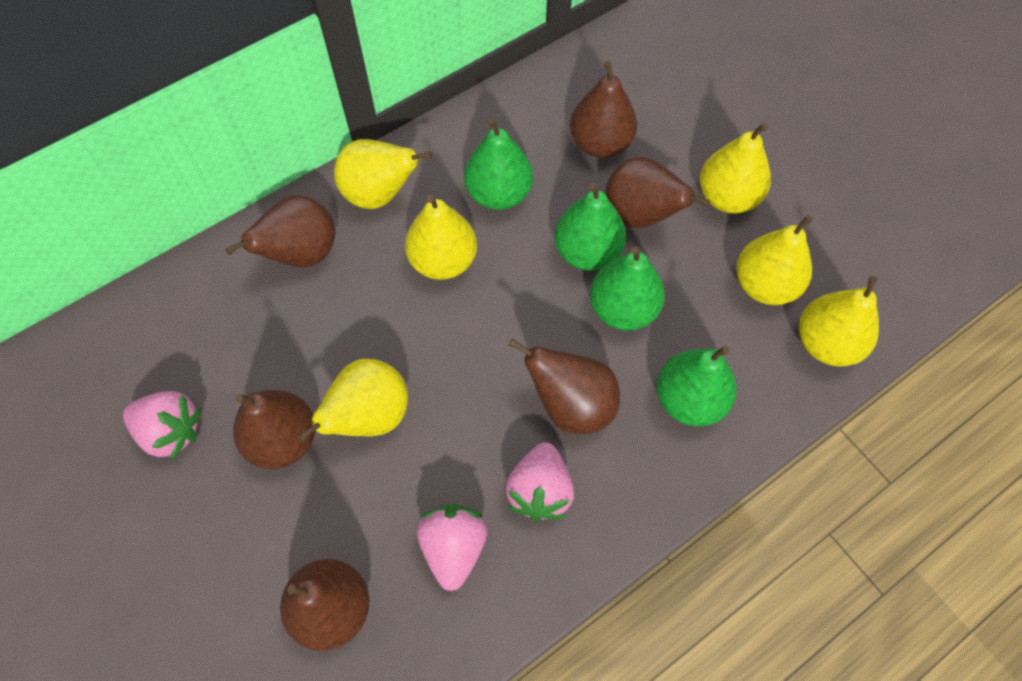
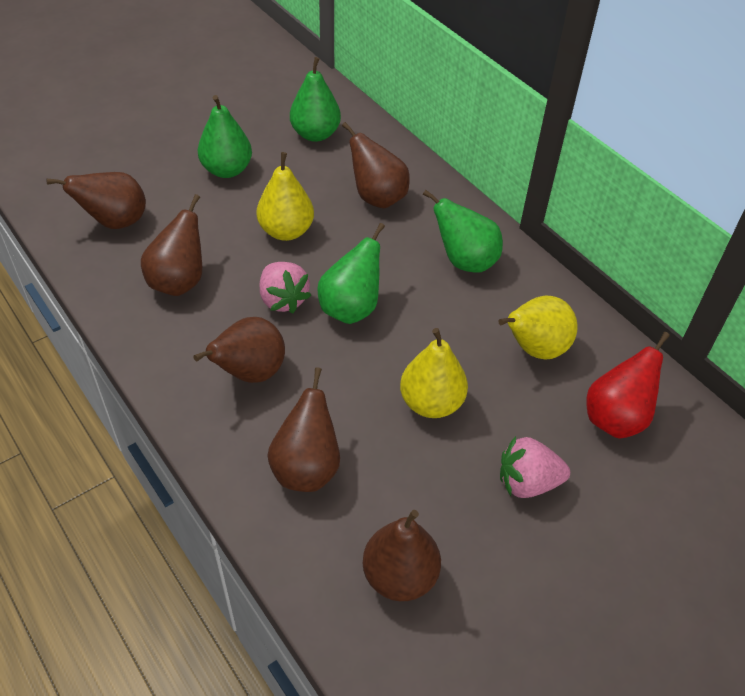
pink strawberry: [123,391,201,460] [417,504,487,591] [505,442,574,521] = 3 -> [260,262,312,313] [500,436,570,498] = 2
red pear: none = 0 -> [586,332,670,439] = 1
yellow pear: [297,359,408,442] [334,139,433,209] [405,195,477,280] [700,123,771,214] [736,215,813,305] [799,276,879,367] = 6 -> [256,152,314,241] [400,328,468,418] [498,296,578,360] = 3

